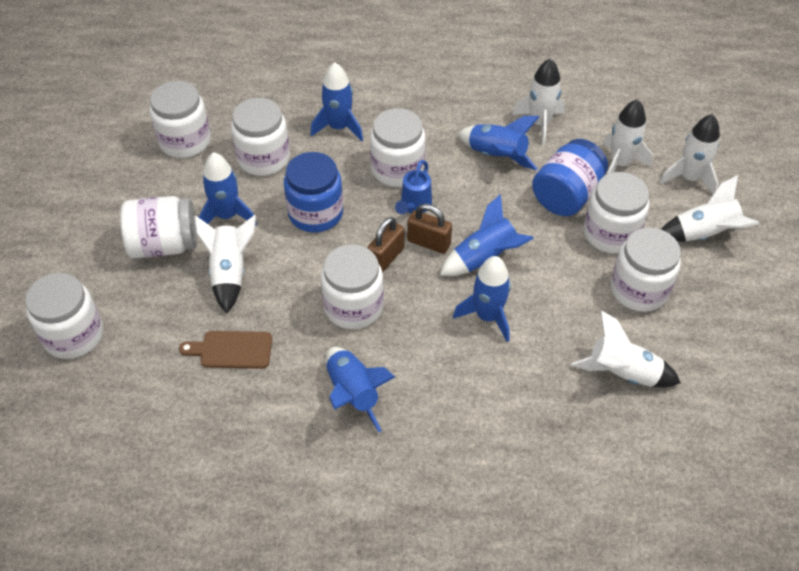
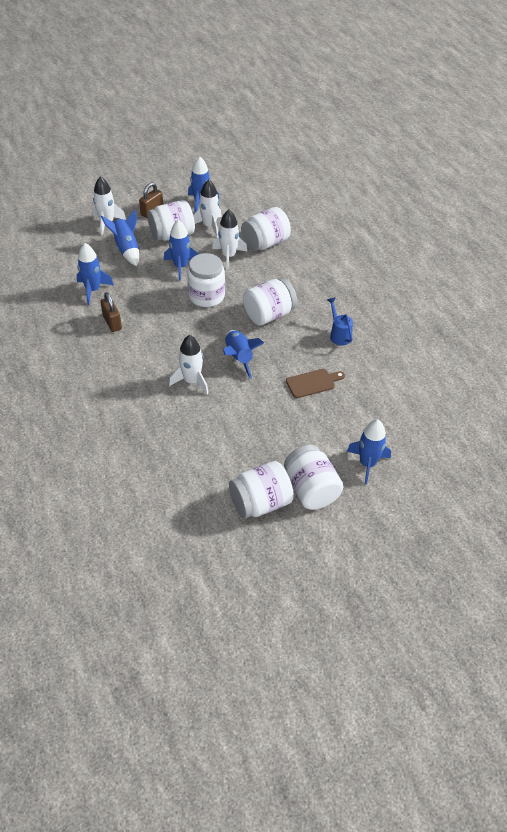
blue jar: [284,152,343,233] [532,139,608,216] = 2 -> none = 0
white jar: [25,273,103,359] [120,196,197,258] [150,81,211,158] [231,98,290,176] [321,244,384,329] [370,108,426,187] [584,172,649,254] [611,227,681,312] = 8 -> [148,200,195,241] [187,253,225,307] [229,461,294,519] [241,207,291,251] [243,278,297,325] [284,445,343,510] = 6
white rocket: [194,215,256,313] [512,58,565,145] [571,310,681,387] [603,99,653,174] [660,114,720,194] [661,175,759,242] = 6 -> [93,176,126,236] [169,335,209,394] [193,179,222,238] [212,210,248,270] = 4

